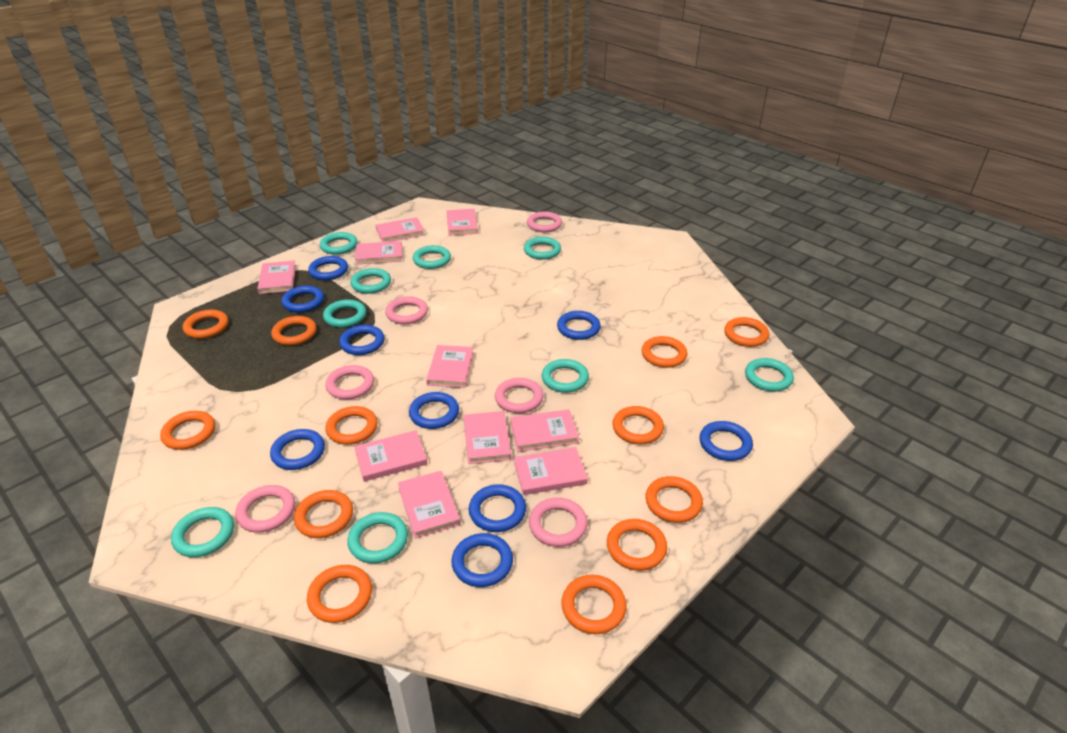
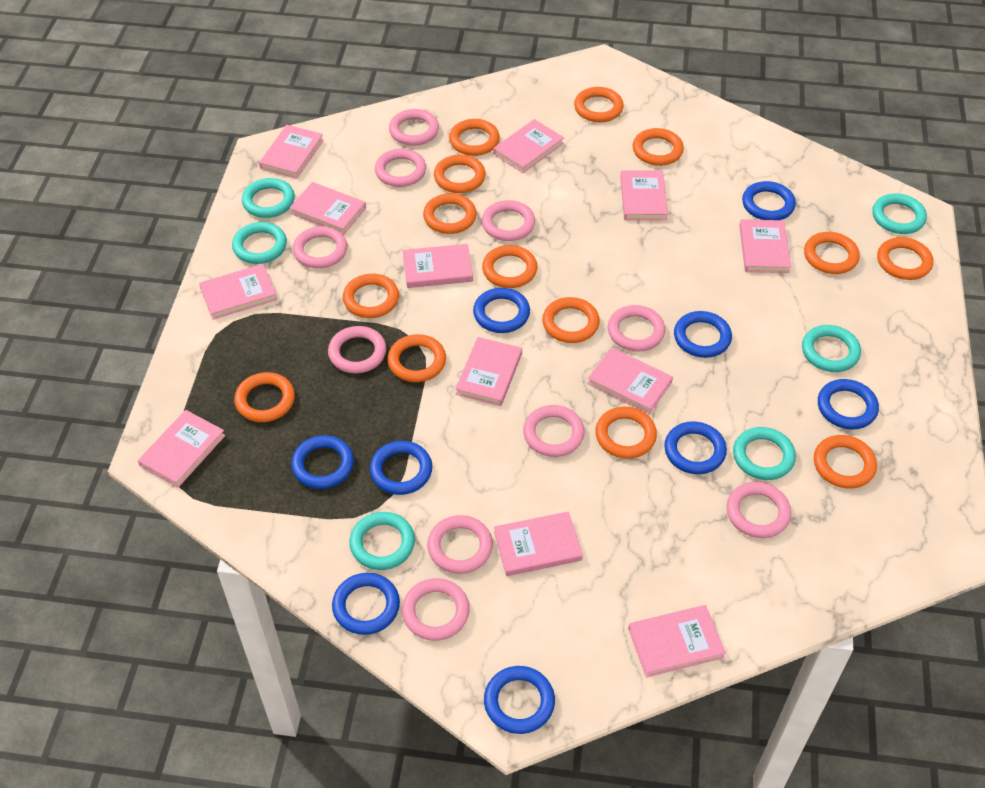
orange ring: [160,411,215,450] [183,310,229,339] [271,316,317,346] [294,490,353,538] [307,565,372,623] [325,406,378,445] [561,575,626,634] [607,519,667,571] [613,406,664,444] [642,336,688,368] [645,476,703,523] [724,317,769,347] = 12 -> [234,372,295,422] [343,274,399,318] [388,334,446,382] [423,193,477,234] [434,154,486,193] [449,119,500,156] [482,245,538,288] [542,297,600,343] [574,87,624,122] [595,407,657,459] [633,128,684,166] [804,232,860,274] [814,435,877,489] [877,237,933,280] = 14
pink book: [257,261,296,294] [354,430,427,481] [355,241,402,265] [376,217,425,242] [398,471,461,538] [426,345,474,388] [446,209,478,236] [463,411,511,464] [510,409,579,452] [514,447,588,495] = 10 -> [138,410,225,488] [199,264,278,320] [259,125,324,178] [289,182,366,235] [403,244,473,288] [455,337,522,406] [493,119,564,173] [494,511,583,576] [587,347,673,414] [620,171,668,220] [628,605,726,677] [739,219,791,273] = 12
pink ring: [235,485,295,533] [325,365,374,400] [385,296,428,324] [495,378,544,413] [527,212,562,232] [529,498,588,547] = 6 -> [293,226,347,268] [328,326,386,373] [375,148,426,187] [389,109,439,146] [402,578,470,641] [427,515,493,574] [482,200,535,241] [523,405,585,457] [608,305,665,351] [726,482,791,538] = 10
turquoise ring: [171,507,234,557] [320,232,357,255] [323,299,366,328] [347,512,408,563] [350,268,391,294] [413,245,451,269] [524,237,561,260] [542,359,589,393] [745,358,794,392] = 9 -> [232,222,287,264] [242,178,295,218] [349,512,415,570] [733,427,796,480] [802,325,861,372] [872,194,927,234] = 6

